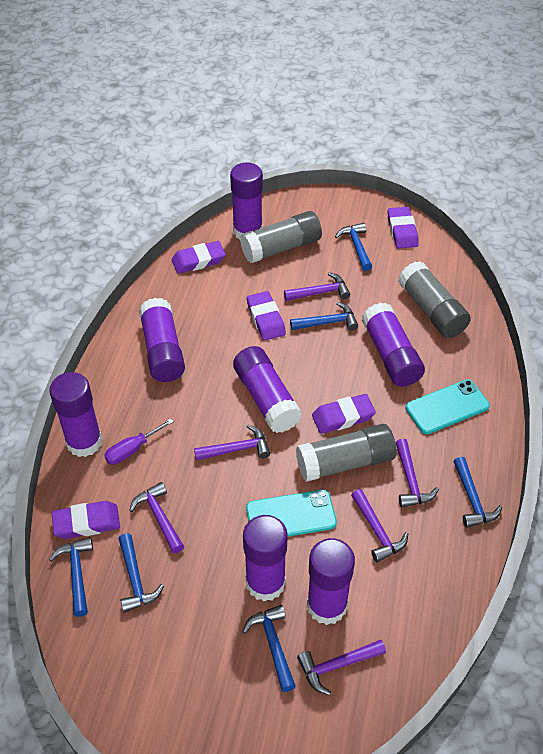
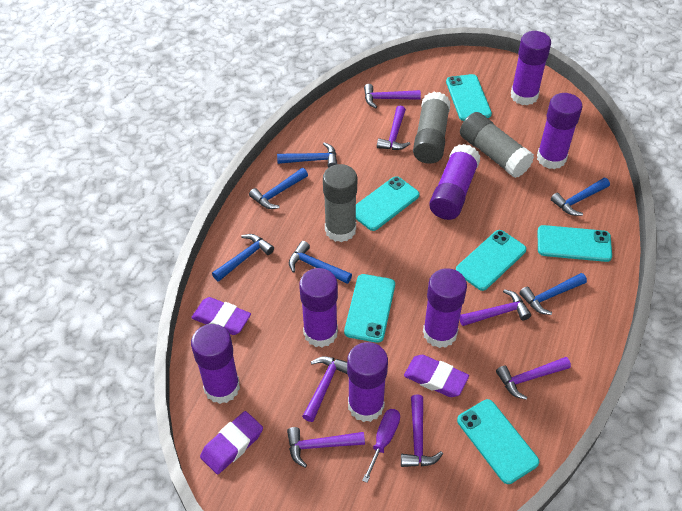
purple eraser: [52,501,120,539] [172,241,226,274] [247,291,286,341] [312,394,376,434] [387,207,419,249] = 5 -> [191,297,251,335] [200,411,263,474] [404,355,469,397] = 3
purple hammer: [129,482,184,553] [194,425,270,461] [284,272,350,301] [297,640,386,695] [351,489,408,563] [396,439,439,507] = 6 -> [287,427,365,468] [302,356,347,422] [364,84,421,108] [377,106,410,150] [401,395,443,467] [460,289,531,326] [496,357,571,400] = 7
turquoise phone: [246,490,337,537] [405,379,490,434] = 2 -> [344,274,395,343] [356,176,420,231] [446,74,492,121] [456,230,526,291] [457,399,539,484] [537,225,612,262] = 6

